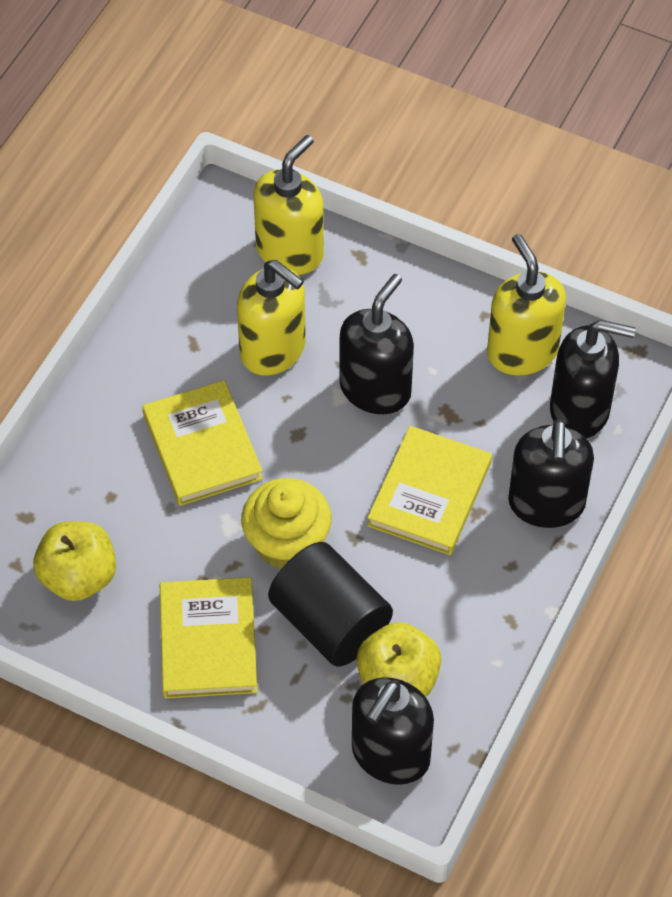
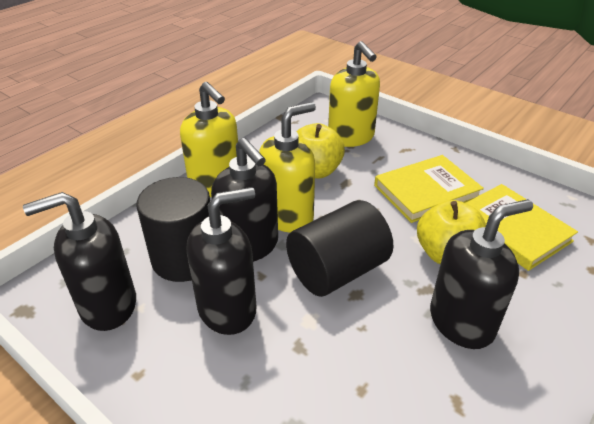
black cylinder: [268,542,393,667] = 1 -> [136,177,210,282] [286,200,393,297] = 2
yellow book: [142,380,263,506] [160,577,258,698] [367,426,492,555] = 3 -> [374,155,484,223] [466,184,578,271] = 2
yellow cupcake: [241,478,331,570] = 1 -> none = 0

